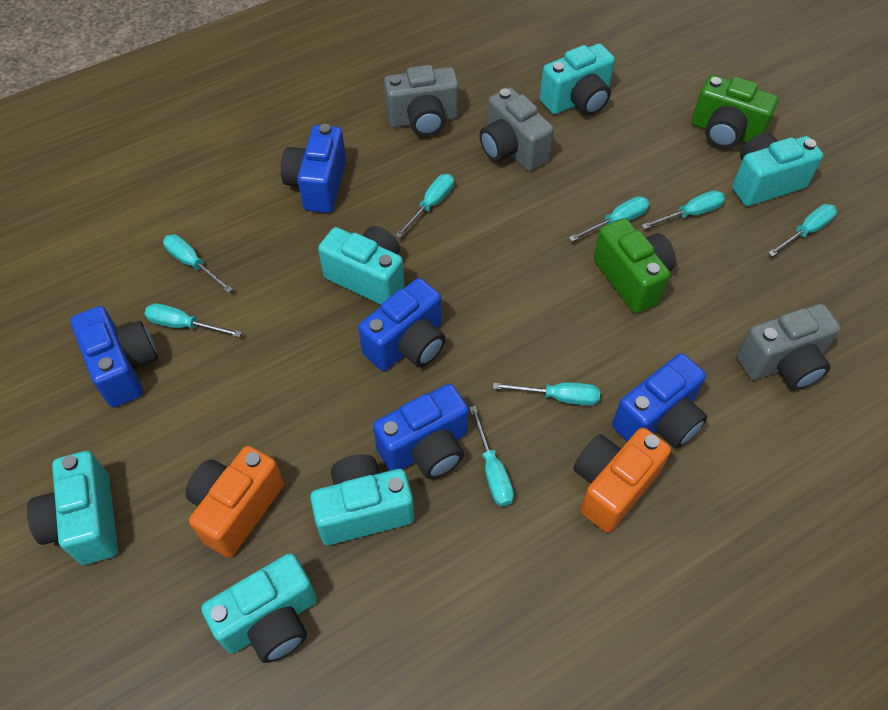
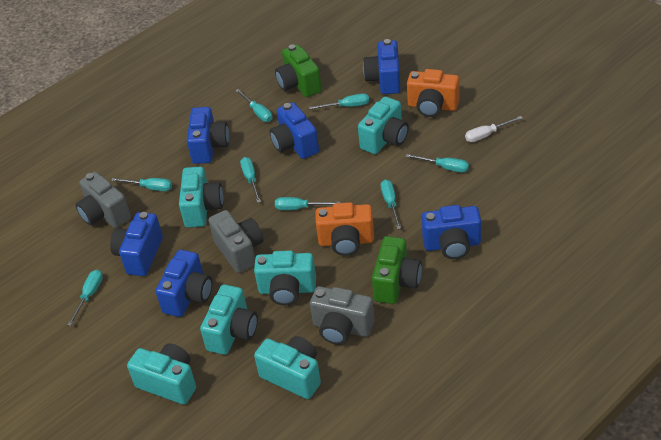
blue camera: [70,306,158,407] [281,124,346,213] [358,278,446,371] [373,384,469,479] [612,353,707,448] = 5 -> [110,212,163,276] [155,250,212,317] [187,107,229,164] [270,102,319,159] [363,39,401,94] [422,205,481,259] = 6
white screwdriver: none = 0 -> [465,116,523,142] = 1

